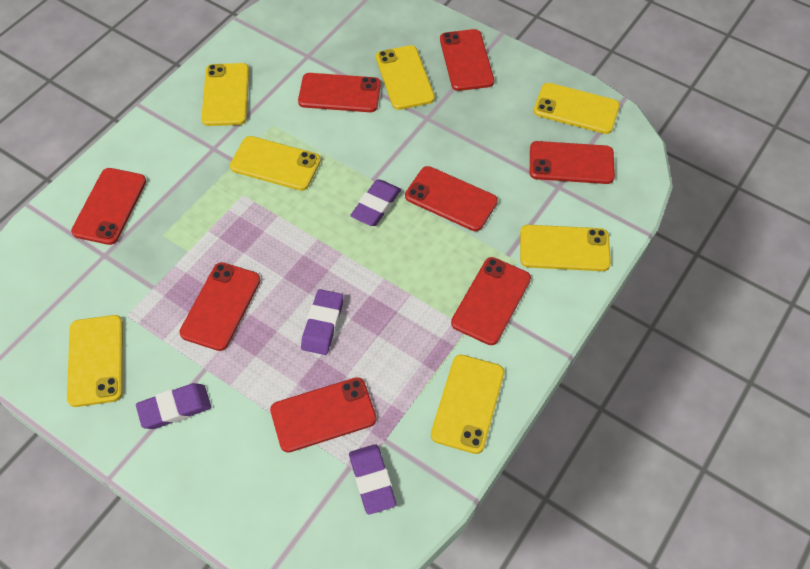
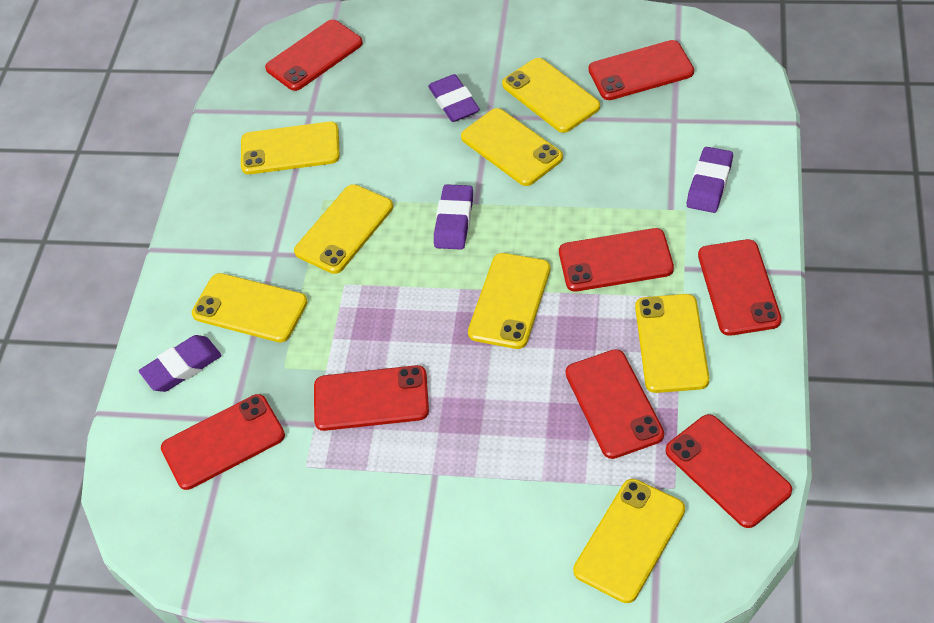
yellow phone: [67,315,123,407] [201,63,249,126] [230,136,321,191] [376,45,435,110] [431,355,504,454] [520,225,611,271] [534,83,620,134] = 7 -> [192,273,308,342] [241,122,340,174] [294,184,393,274] [461,108,563,186] [468,253,551,349] [502,58,600,133] [573,479,685,603] [635,294,709,393] = 8

